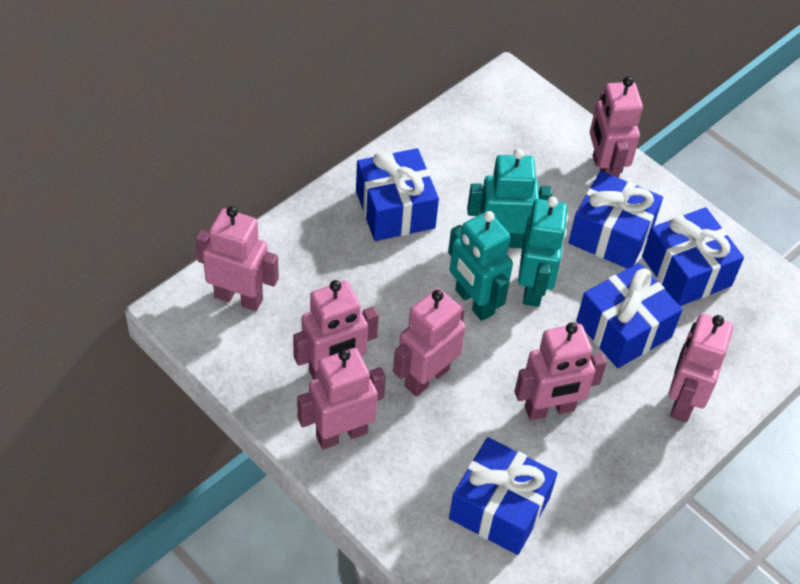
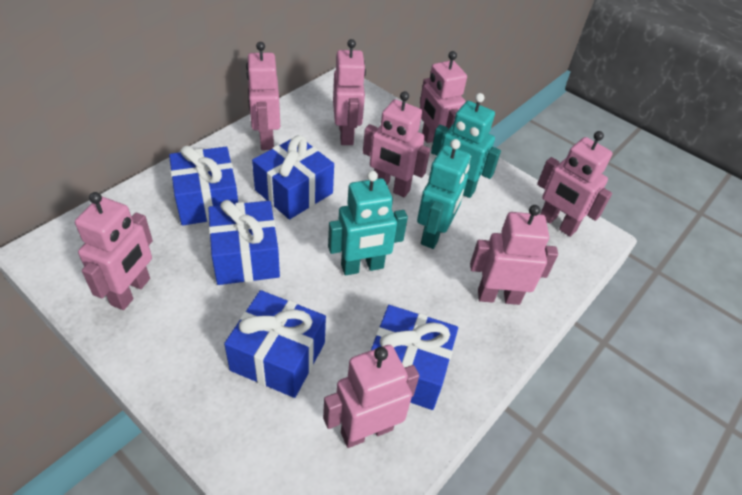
pink robot: [195,206,279,311] [293,280,379,380] [297,348,386,450] [393,288,466,396] [515,322,607,420] [590,76,643,178] [669,314,733,422] = 7 -> [75,192,153,310] [246,42,280,150] [323,345,419,448] [333,39,366,145] [363,91,431,197] [420,51,467,149] [470,205,558,305] [537,131,612,237] = 8

